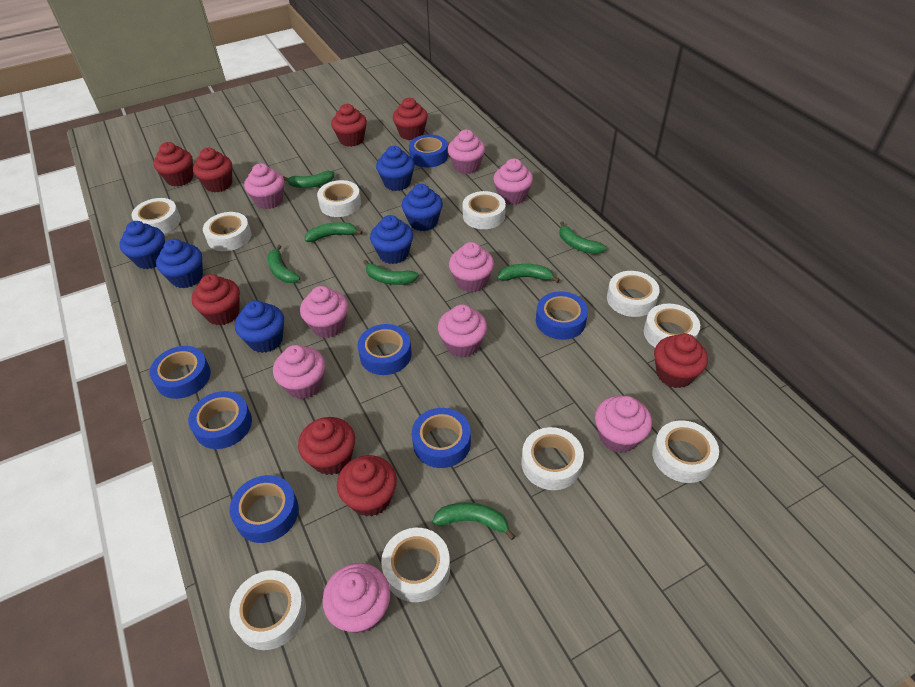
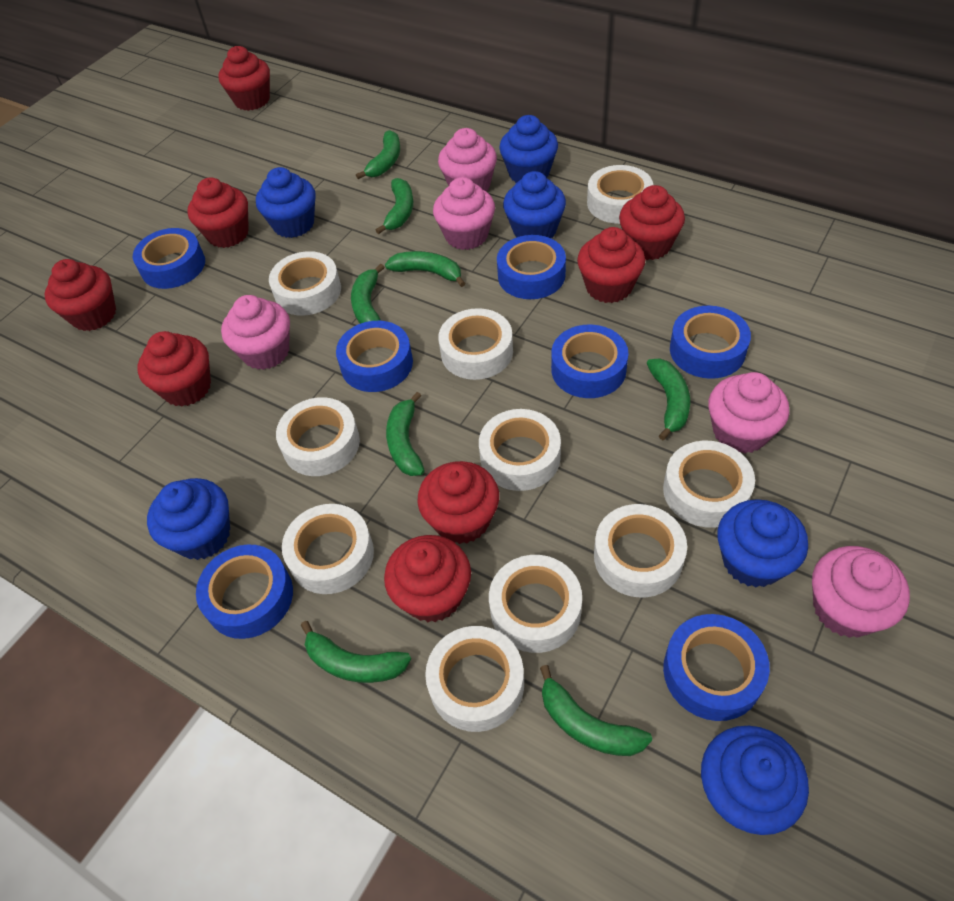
green banana: [268,245,300,283] [283,171,335,188] [305,222,362,242] [364,260,419,285] [432,502,516,540] [497,264,560,283] [559,222,606,254] = 7 -> [301,621,411,683] [351,264,385,324] [356,130,400,179] [376,178,413,234] [385,251,466,287] [386,392,425,476] [540,665,652,756] [647,358,690,440] = 8
pink cupcake: [244,163,284,209] [273,345,325,399] [300,286,348,338] [322,563,390,633] [438,305,487,358] [448,130,485,174] [449,242,494,293] [493,158,533,205] [595,396,652,453] = 9 -> [221,295,290,370] [433,177,495,250] [438,128,497,191] [708,372,789,454] [812,546,910,638] = 5

